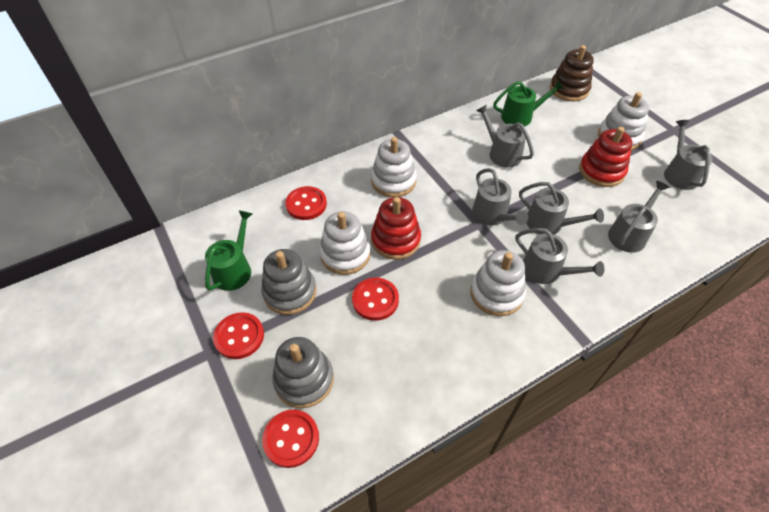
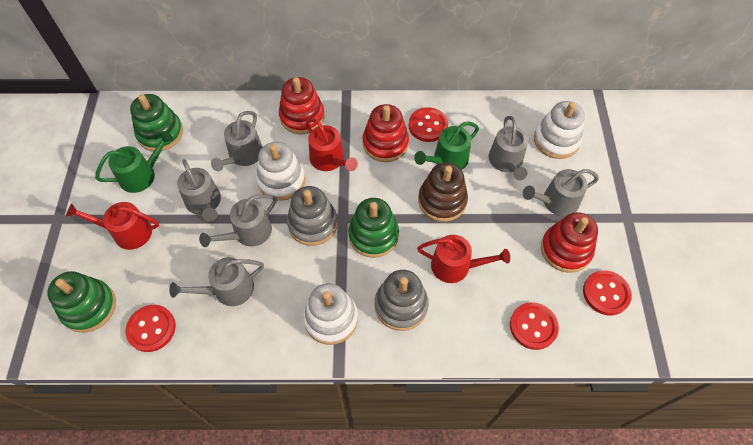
green stacking toy: none = 0 -> [47,271,116,333] [130,94,183,151] [348,198,399,258] = 3
red stacking toy: [371,197,421,260] [579,127,632,187] = 2 -> [279,77,325,134] [362,104,409,162] [541,212,598,273] = 3
red watering can: none = 0 -> [66,202,159,250] [306,118,358,171] [417,235,510,283] = 3
white stacking toy: [319,211,371,275] [371,137,417,197] [470,250,526,316] [598,92,649,150] = 4 -> [256,142,305,201] [303,283,358,345] [534,101,585,159] = 3

